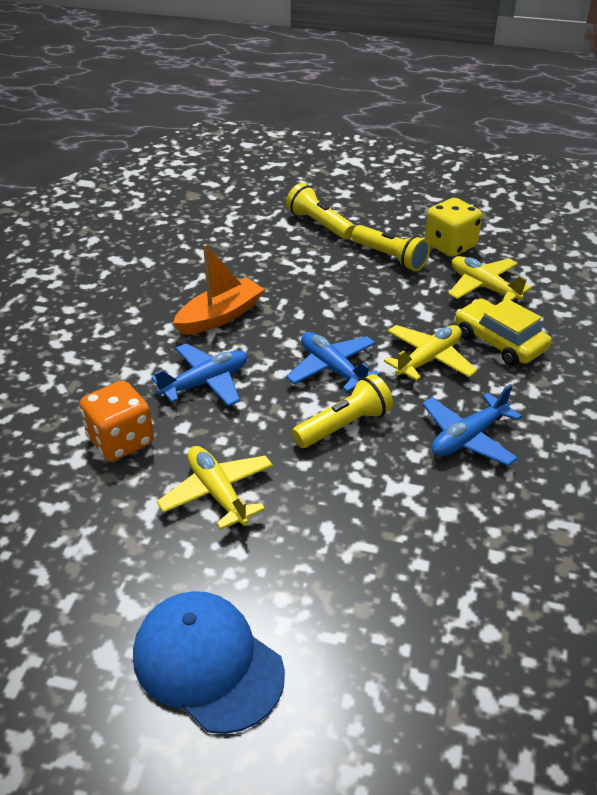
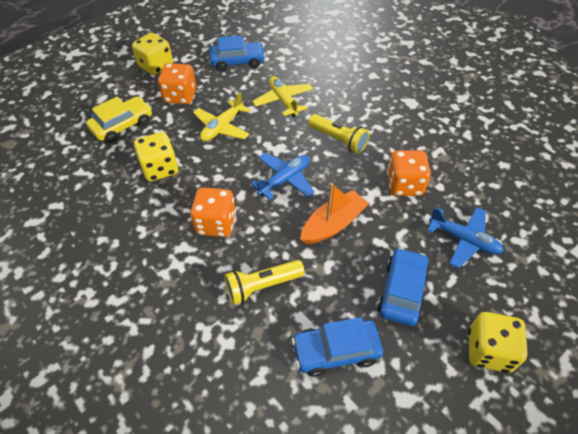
blue cap: [133,591,285,734] = 1 -> none = 0
blue car: none = 0 -> [209,35,266,71] [292,317,383,377] [377,248,430,326] = 3
blue plane: [151,343,247,406] [286,332,380,392] [422,384,522,466] = 3 -> [250,153,315,200] [427,207,504,268] = 2
orange dice: [80,381,154,461] = 1 -> [158,63,196,104] [190,187,236,237] [387,150,431,196] = 3
yellow dice: [425,198,482,257] = 1 -> [132,33,173,75] [134,132,178,181] [468,312,528,373] = 3
yellow flashlight: [286,183,355,240] [292,374,393,448] [352,225,430,271] = 3 -> [224,260,305,305] [308,114,369,154] = 2
yellow plane: [157,446,273,530] [384,325,477,381] [448,256,531,303] = 3 -> [193,92,250,141] [252,76,313,117] = 2

